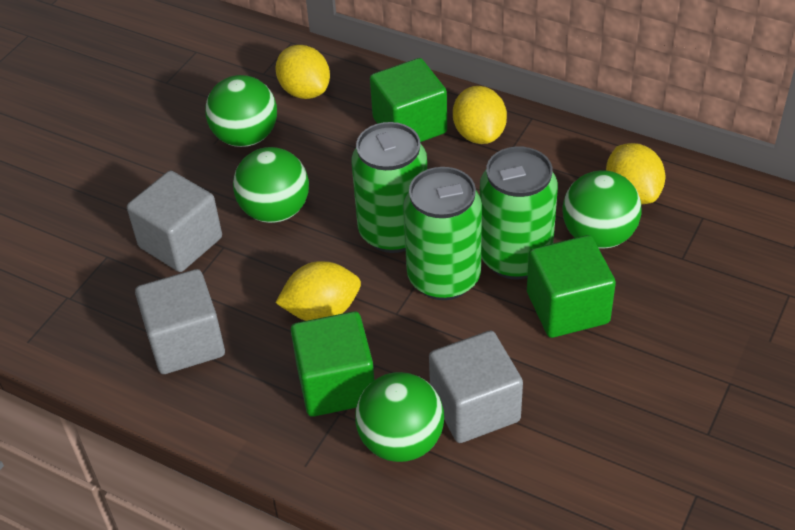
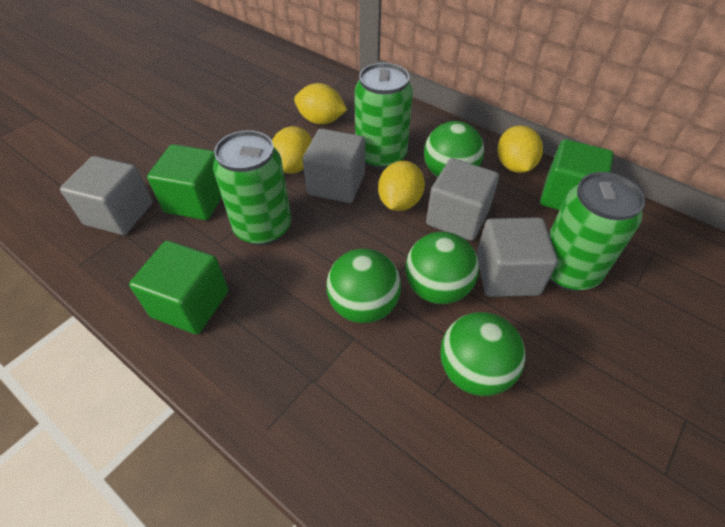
grey cube: [127,171,222,272] [135,269,225,374] [429,331,523,443] = 3 -> [60,156,152,235] [303,129,365,203] [426,158,499,241] [476,217,558,297] = 4

